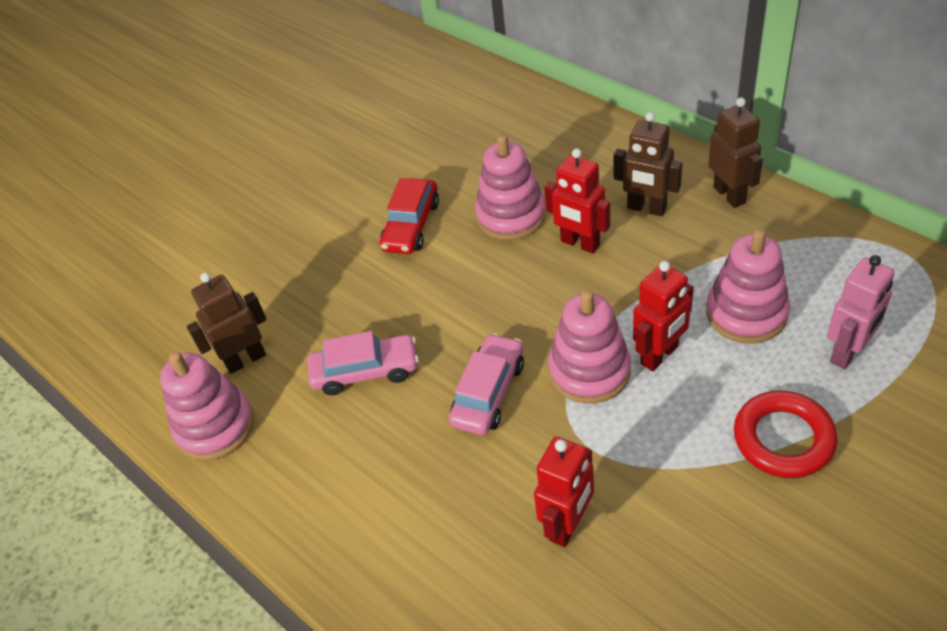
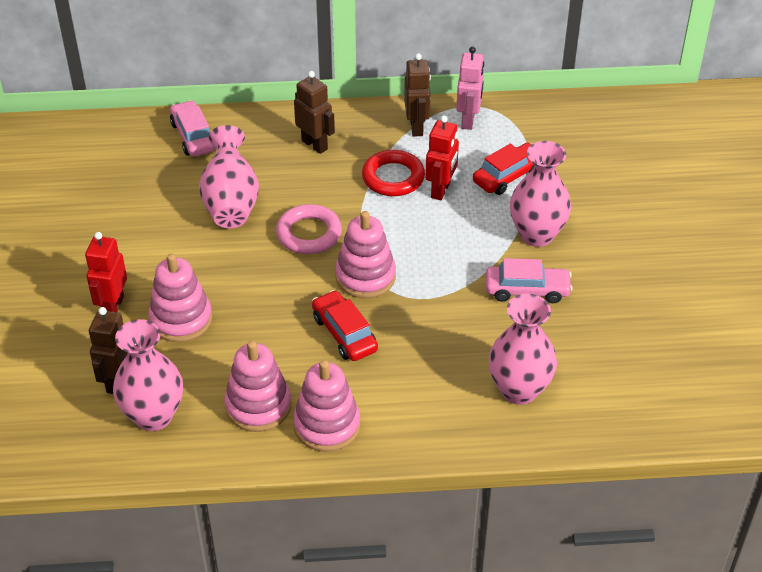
pink ring: none = 0 -> [276,204,342,254] = 1
pink vase: none = 0 -> [113,319,183,431] [199,125,259,228] [489,294,557,405] [510,141,571,247] = 4
red car: [380,178,439,254] = 1 -> [312,290,378,361] [473,143,534,195] = 2
red robot: [534,436,594,547] [544,148,610,253] [633,261,694,371] = 3 -> [85,232,127,312] [426,115,459,200] = 2

